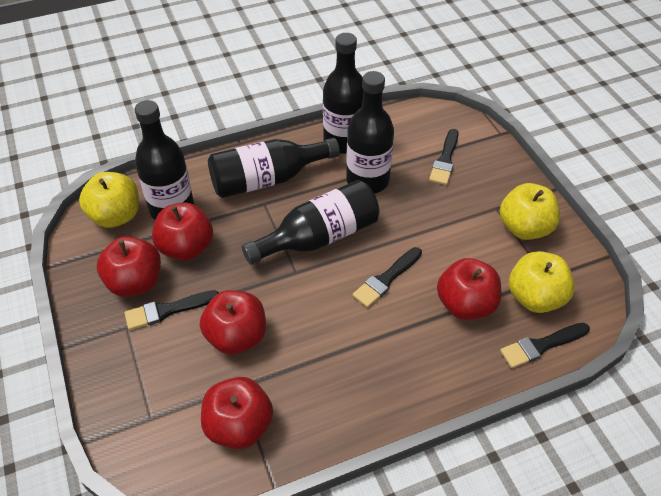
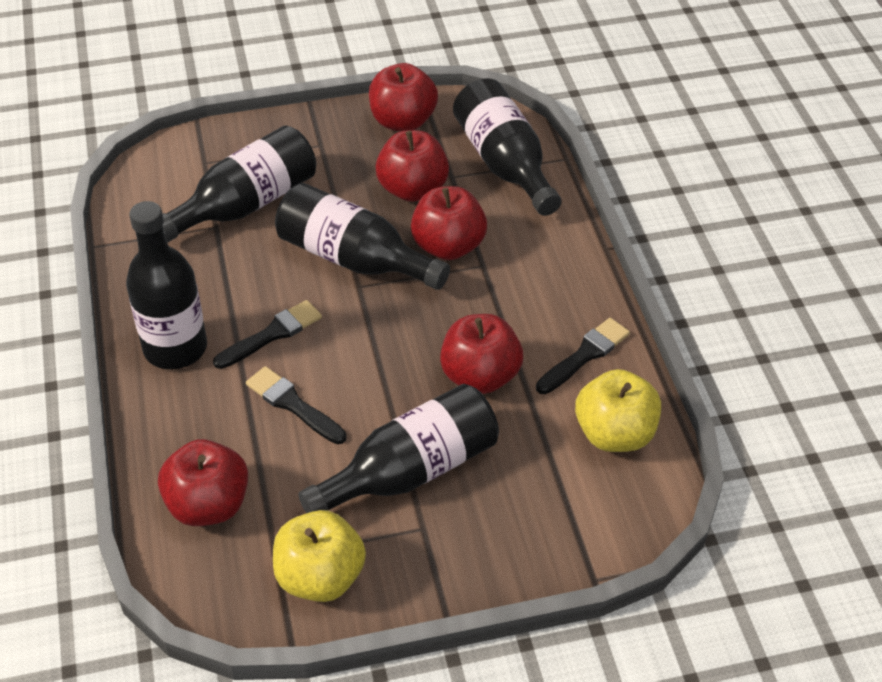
black brush: [125,290,219,330] [352,247,422,308] [429,129,459,185] [500,323,590,368] = 4 -> [213,300,322,369] [246,366,347,444] [536,318,630,394] = 3
yellow apple: [79,172,139,228] [500,183,560,240] [509,251,575,313] = 3 -> [273,510,366,602] [575,369,661,452] = 2

